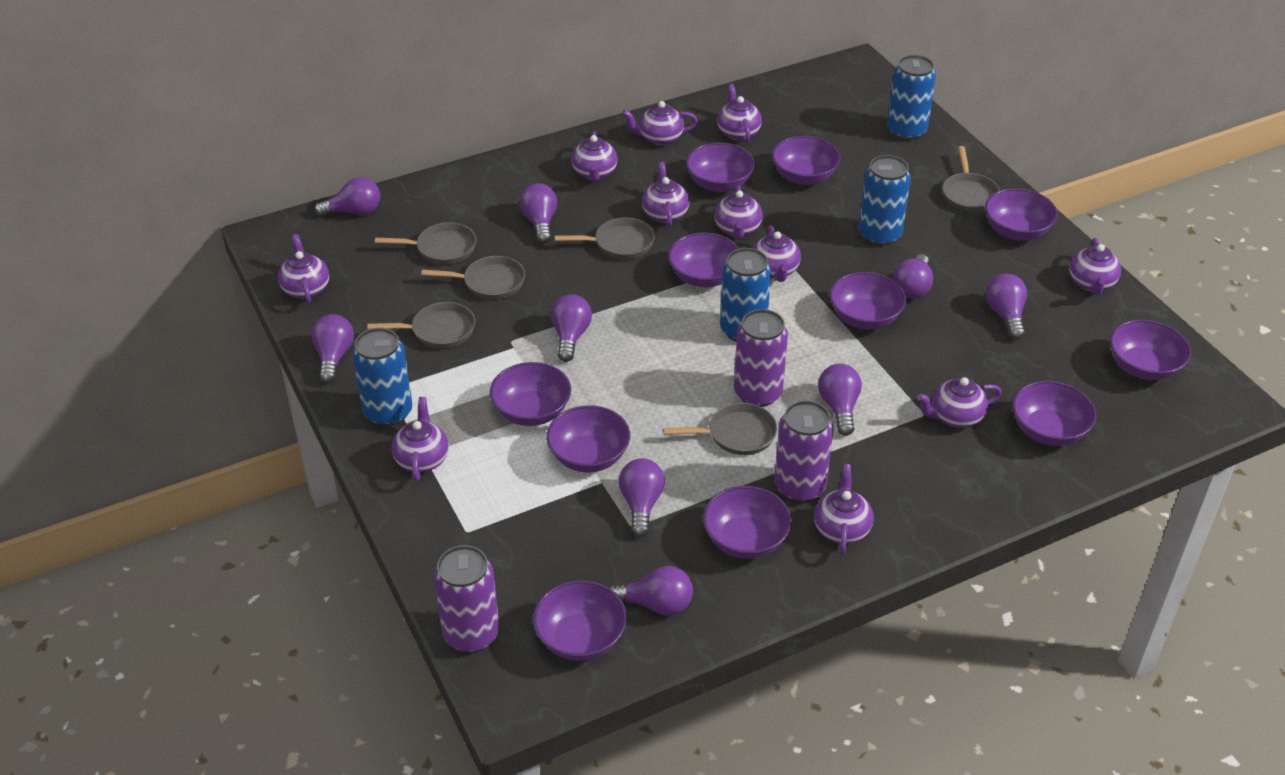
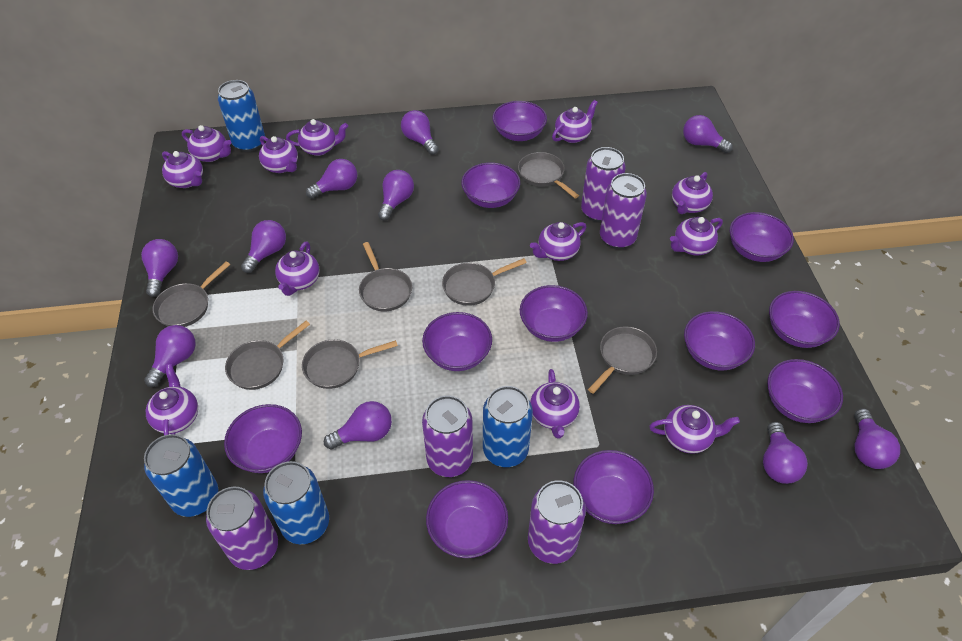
grey pan: [367,302,475,348] [375,222,476,264] [421,256,525,300] [554,218,655,259] [663,403,777,455] [942,146,1000,212] = 6 -> [152,261,230,327] [225,321,310,390] [302,339,398,389] [359,242,412,311] [442,258,527,306] [518,152,579,198] [588,326,657,394] = 7
purple can: [434,545,499,653] [734,309,788,407] [774,401,834,502] = 3 -> [206,487,278,570] [422,395,473,477] [528,480,586,564] [581,147,626,222] [600,173,647,249] = 5
purple light bulb: [311,314,354,383] [314,177,380,217] [519,183,557,243] [551,294,592,362] [609,566,693,616] [619,458,665,537] [818,364,862,436] [892,254,933,299] [985,274,1027,340] = 9 -> [141,239,178,297] [144,325,196,387] [241,220,286,273] [306,159,357,199] [324,401,392,450] [378,170,414,221] [401,110,439,155] [683,115,733,153] [763,422,808,484] [854,409,900,469] = 10
purple teapot: [278,234,329,304] [392,397,449,482] [571,131,618,182] [622,101,698,145] [642,162,689,227] [714,185,763,240] [717,84,762,143] [753,225,801,282] [814,464,874,554] [917,377,1002,428] [1069,238,1121,295] = 11 -> [146,364,198,435] [162,151,203,188] [182,125,231,162] [259,136,298,173] [275,242,319,296] [286,119,348,156] [530,222,586,261] [530,369,580,438] [552,100,598,143] [649,405,740,454] [670,217,723,255] [672,172,713,214] = 12

